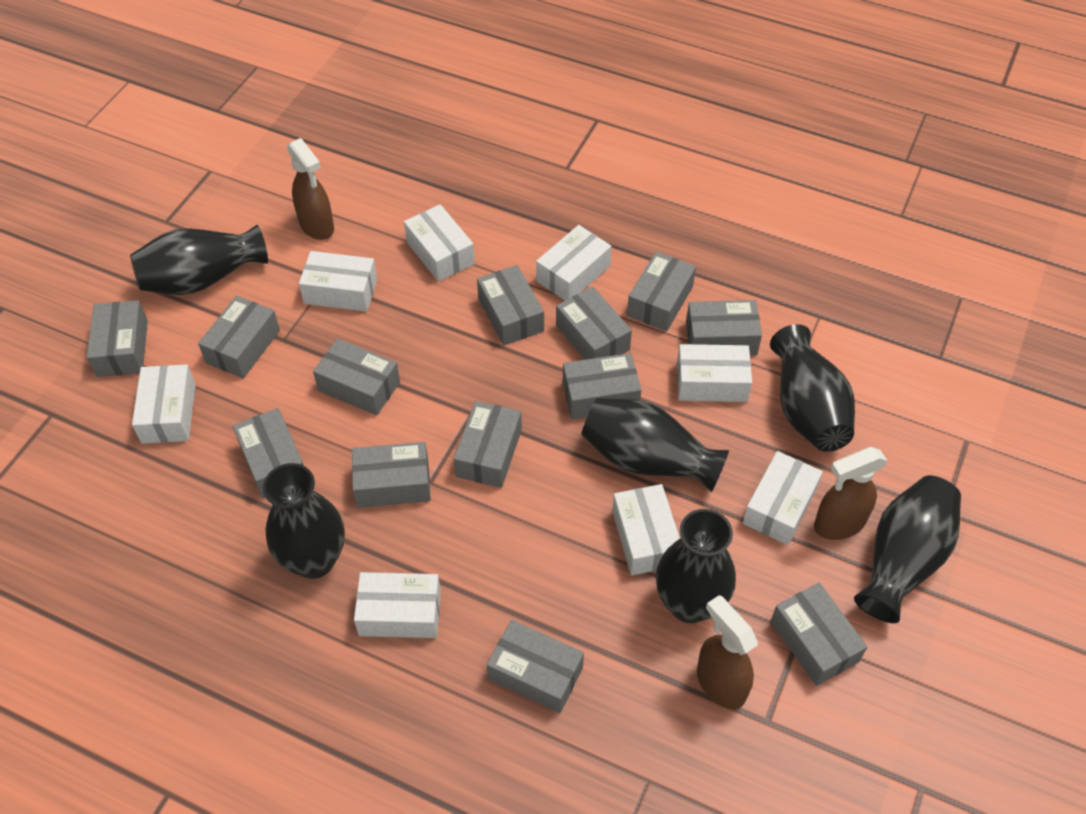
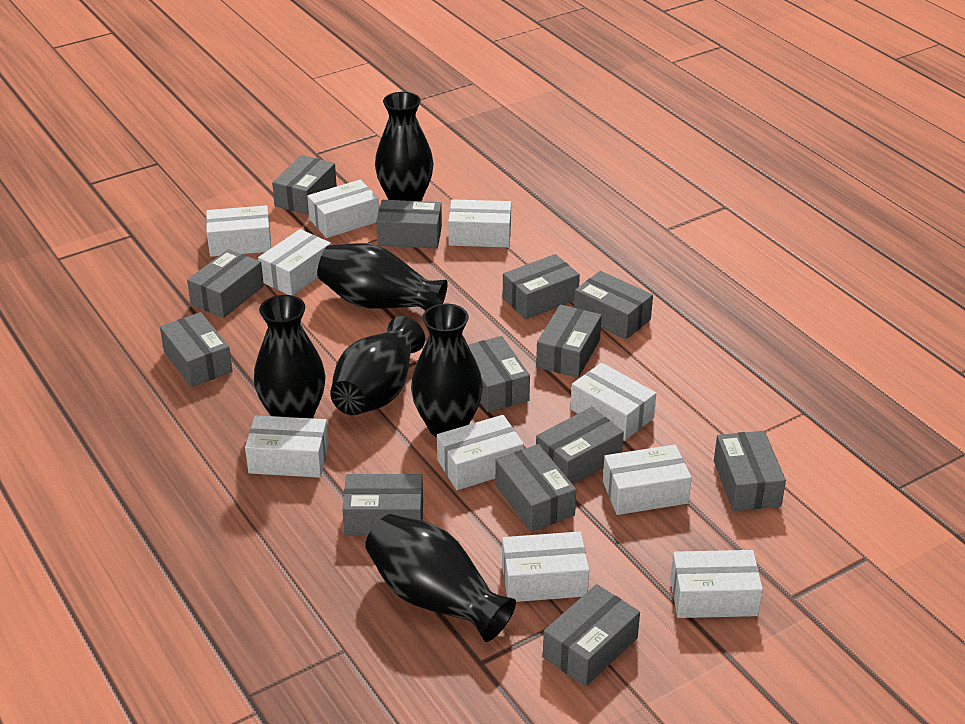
brown spray bottle: [287,138,334,240] [697,595,758,709] [814,447,888,540] = 3 -> none = 0
white box: [132,364,196,444] [299,251,377,312] [354,572,441,638] [404,204,475,282] [536,225,611,301] [612,484,680,576] [677,344,752,402] [743,451,823,545] = 8 -> [206,205,271,257] [245,415,329,478] [258,229,331,296] [307,180,379,238] [437,415,524,490] [448,199,511,247] [502,532,589,602] [571,363,656,441] [603,445,692,515] [670,550,763,618] = 10

